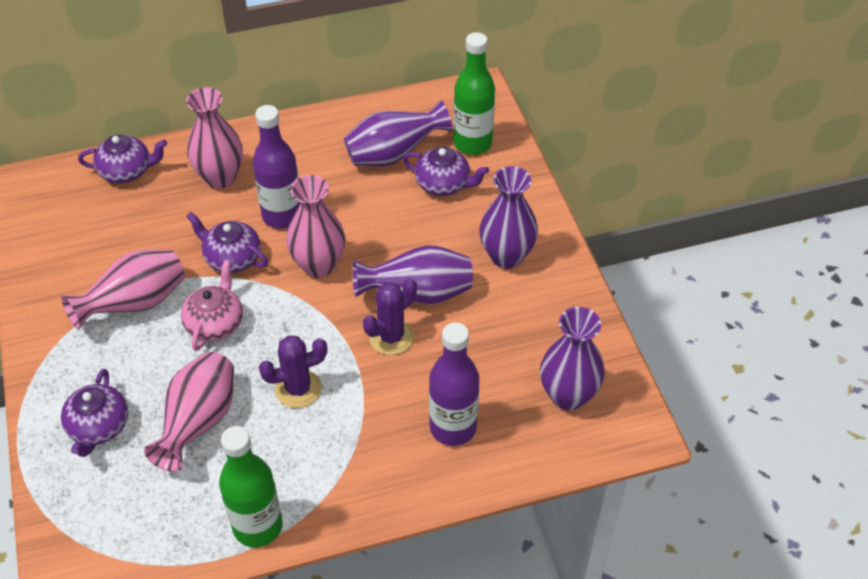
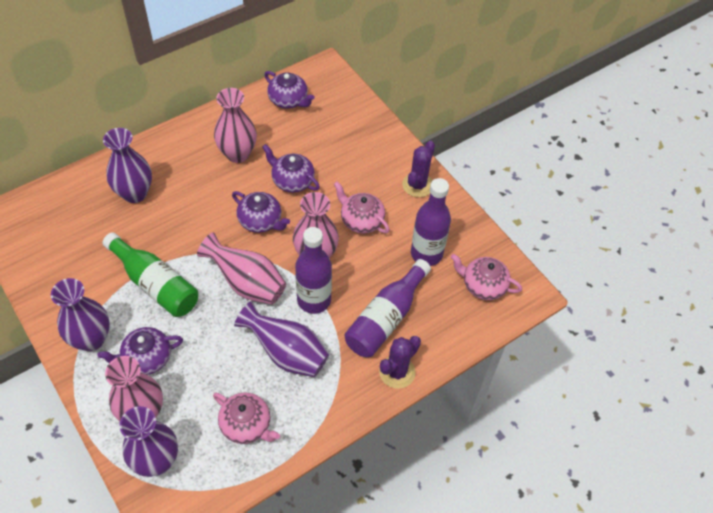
green bottle: [219,426,283,547] [453,32,495,155] = 2 -> [102,232,198,317] = 1
pink teapot: [181,260,243,351] = 1 -> [213,392,280,444] [334,181,390,233] [451,254,522,300] = 3
purple bottle: [253,105,300,229] [429,322,479,446] = 2 -> [295,227,332,314] [344,259,431,357] [411,178,451,266] = 3

